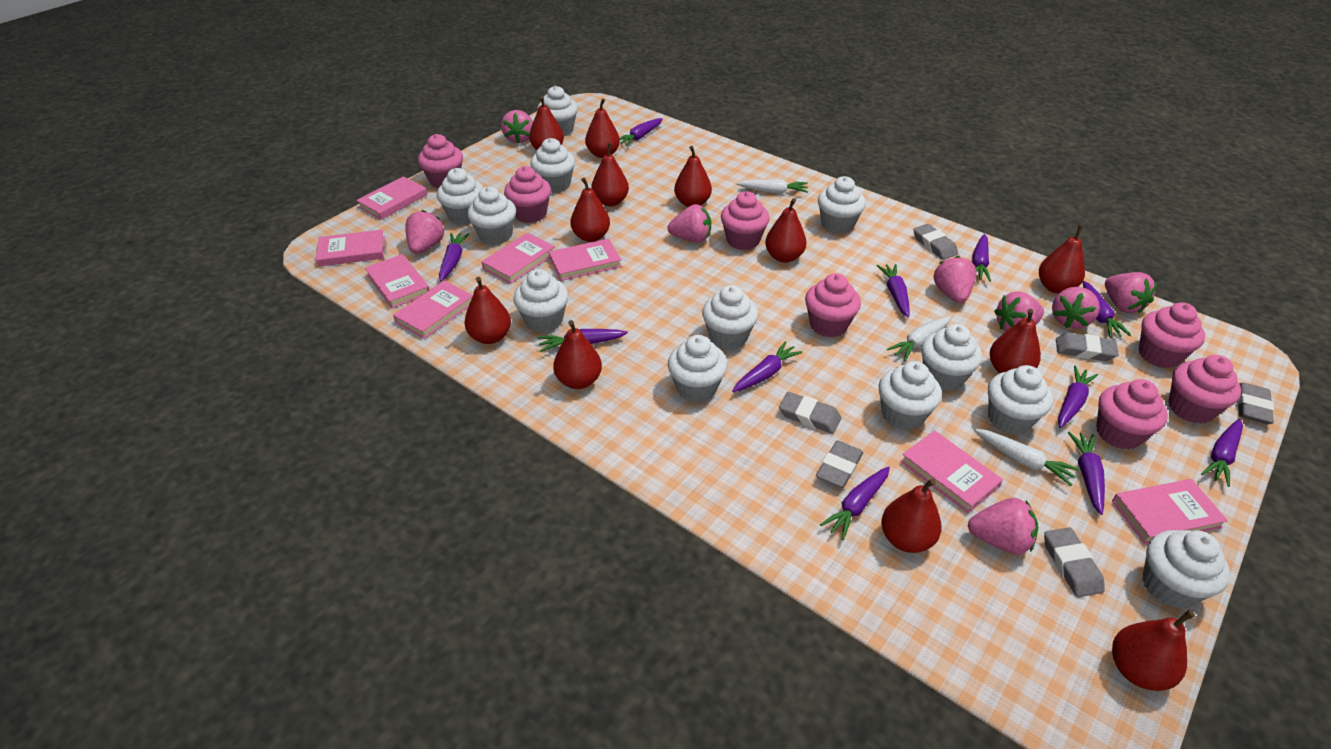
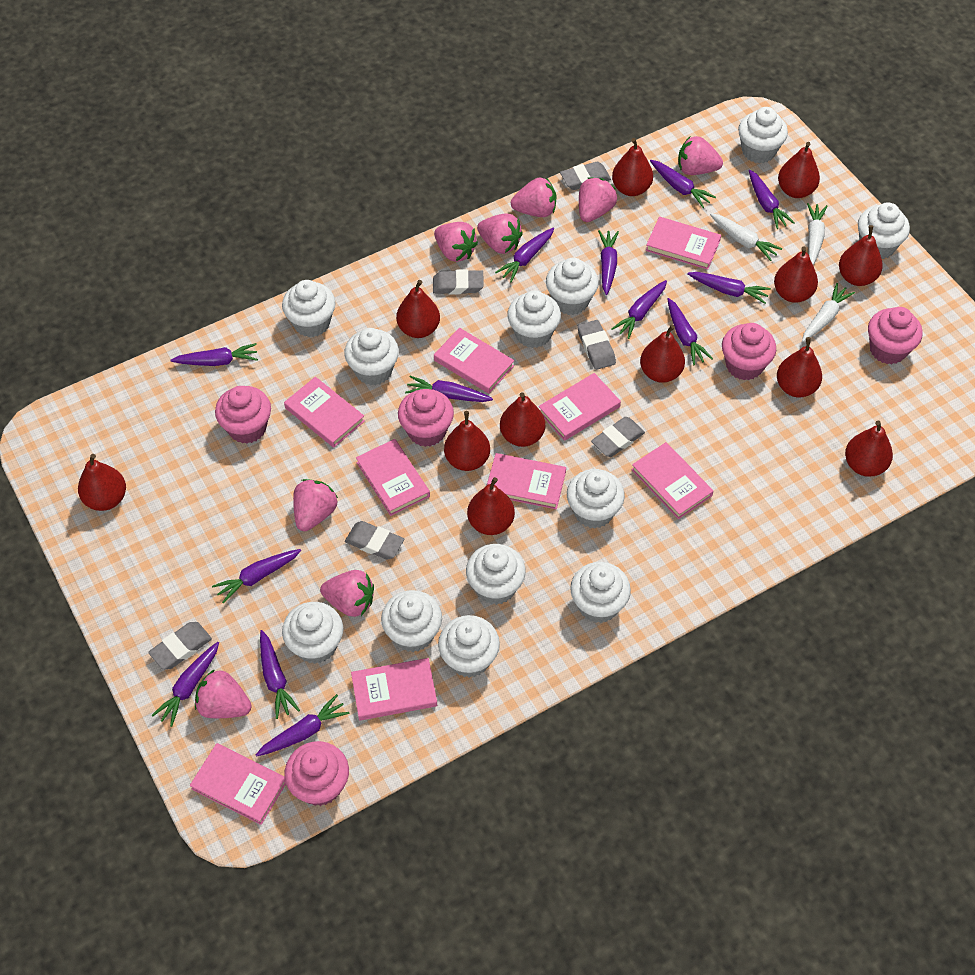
pink book: [316,230,385,267] [356,176,427,220] [365,254,430,308] [393,281,473,339] [482,233,555,284] [549,238,622,281] [900,430,1003,513] [1112,479,1228,544] = 8 -> [190,743,286,825] [284,377,365,448] [351,658,437,721] [356,439,430,516] [434,328,514,394] [487,453,566,509] [539,373,621,441] [631,442,713,519] [646,217,721,270] = 9
pink cupcake: [418,134,463,188] [504,166,551,223] [721,191,770,250] [805,273,861,337] [1096,379,1168,449] [1139,302,1205,368] [1168,355,1241,424] = 7 -> [215,386,271,444] [284,741,349,806] [398,389,454,447] [722,323,776,380] [868,307,923,364] = 5
purple carrot: [439,233,470,281] [538,329,628,352] [620,118,663,146] [732,341,803,392] [820,466,890,540] [877,264,910,318] [972,234,991,282] [1058,366,1098,428] [1068,431,1105,515] [1083,281,1131,337] [1201,419,1243,487] = 11 -> [151,642,219,727] [170,343,258,366] [212,549,301,604] [256,694,349,757] [260,630,300,719] [405,376,493,402] [495,228,554,283] [598,230,619,295] [611,280,667,339] [650,160,716,208] [668,298,713,365] [687,272,771,304] [749,170,795,229] = 13

